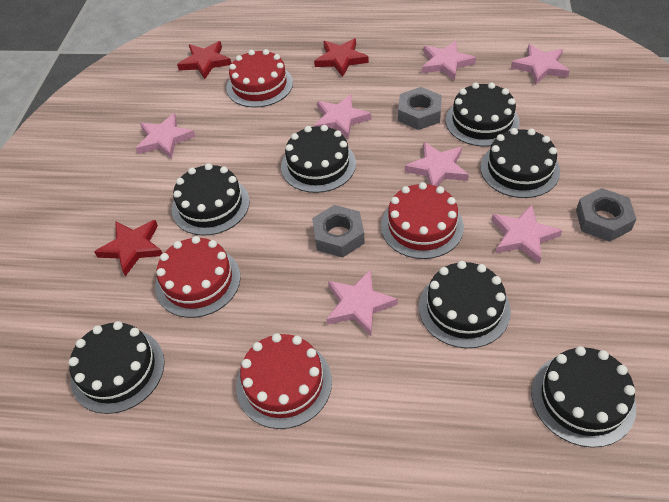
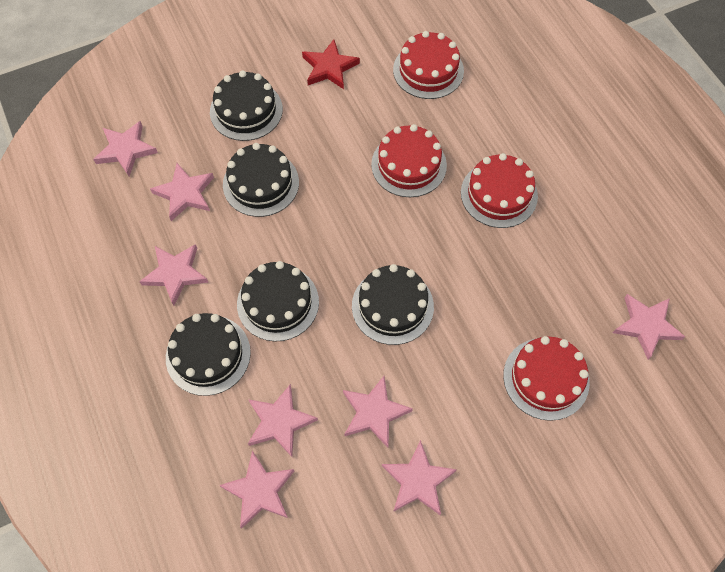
black cake: [69,321,165,414] [172,163,250,236] [281,125,356,193] [419,261,511,348] [446,83,520,147] [480,128,560,198] [531,346,637,448] = 7 -> [166,313,251,396] [210,70,283,141] [223,143,299,217] [237,261,319,341] [352,264,434,345] = 5
grey nut: [312,205,365,258] [398,87,442,130] [576,188,636,242] = 3 -> none = 0
pink star: [136,113,195,159] [314,94,371,139] [327,269,398,336] [405,142,469,187] [422,41,476,81] [491,204,562,264] [511,44,570,85] = 7 -> [93,121,158,176] [139,244,209,305] [150,163,214,221] [219,451,294,529] [248,384,318,457] [343,376,413,448] [382,440,457,515] [613,294,685,360] = 8
red star: [94,220,162,277] [177,41,232,79] [314,38,369,77] = 3 -> [302,39,360,89] = 1

